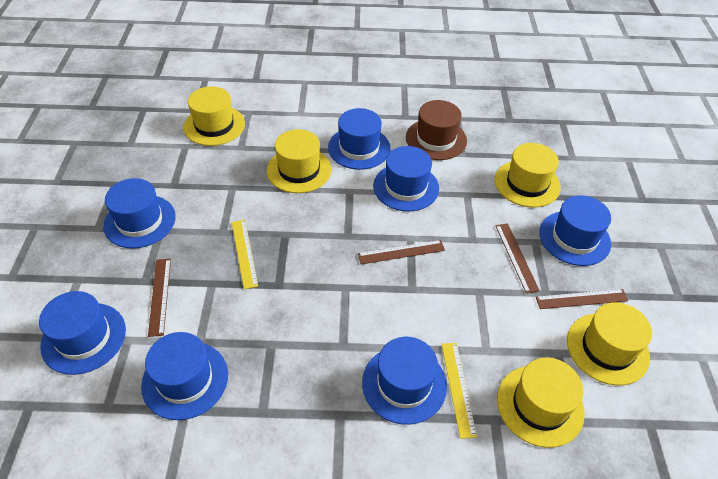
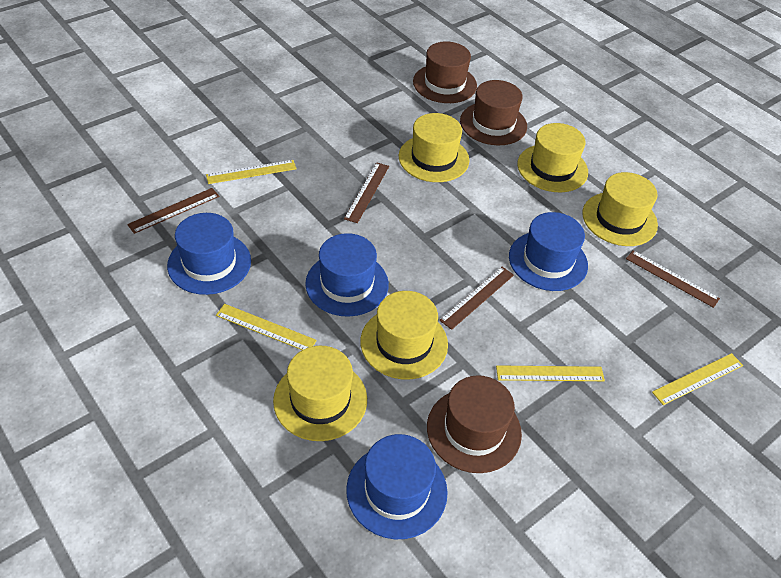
blue hat: [39,291,126,375] [103,178,176,248] [141,332,228,420] [328,108,391,170] [362,337,447,425] [373,146,439,211] [539,195,611,266] = 7 -> [167,213,251,295] [305,233,389,317] [346,434,448,539] [509,212,588,291] = 4
brown hat: [406,100,467,160] = 1 -> [413,41,477,103] [427,375,522,473] [460,80,527,145] = 3
yellow ruler: [232,220,258,289] [441,343,477,439] = 2 -> [206,160,297,184] [216,304,317,350] [496,365,605,381] [652,353,743,405] = 4

